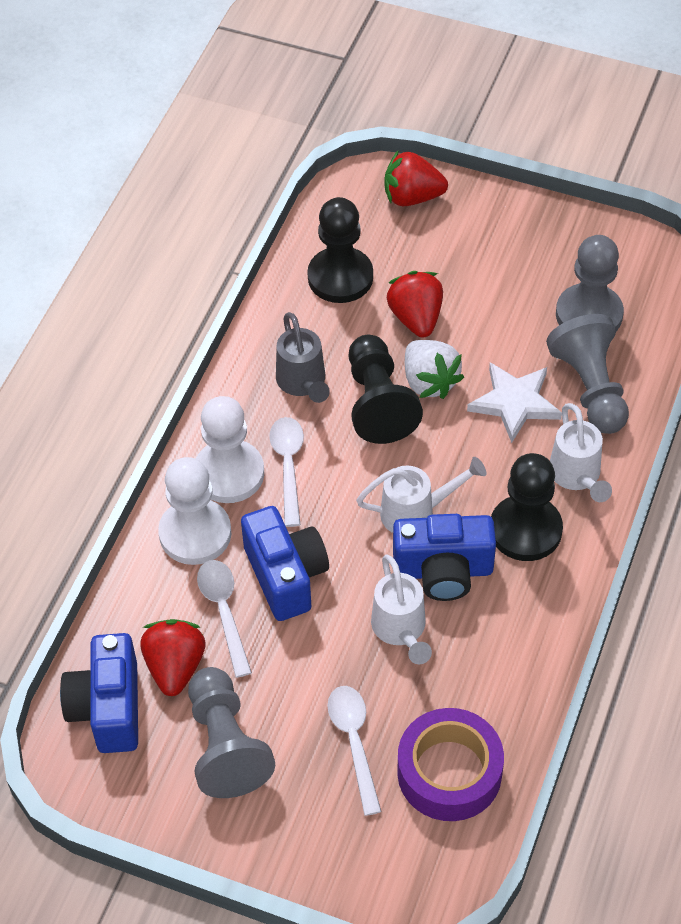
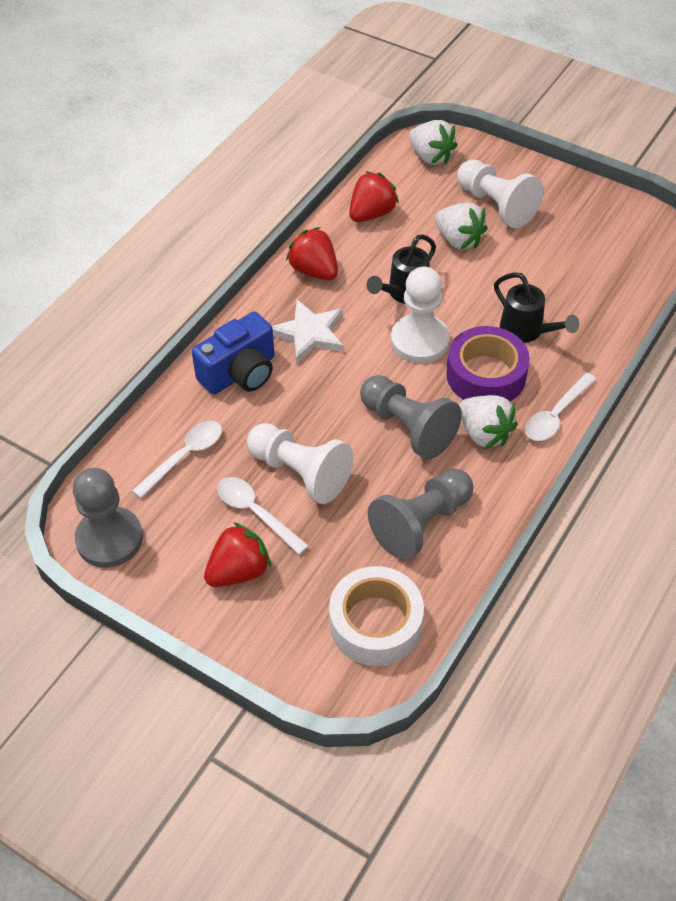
black pawn: [308,197,373,303] [348,335,423,444] [491,453,563,561] = 3 -> none = 0
black watering can: none = 0 -> [366,234,436,304] [494,272,579,343] = 2
blue camera: [60,633,138,753] [241,506,329,621] [393,514,496,601] = 3 -> [192,312,275,395] = 1
grey watering can: [276,312,330,403] = 1 -> none = 0
white pawn: [158,457,231,565] [196,396,264,503] = 2 -> [247,423,353,504] [391,267,450,363] [457,160,544,228] = 3
white strawberry: [405,340,464,399] = 1 -> [409,120,458,165] [435,203,487,250] [459,395,517,449] = 3
white tape: none = 0 -> [329,566,424,666] = 1
white watering can: [356,457,486,533] [371,554,432,664] [550,403,612,502] = 3 -> none = 0

